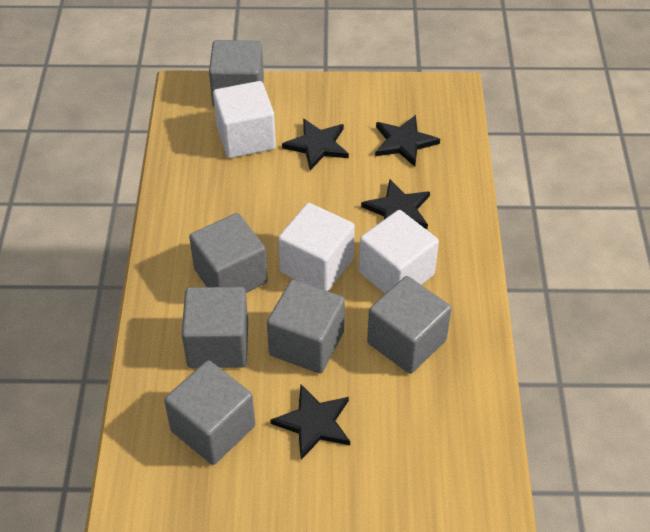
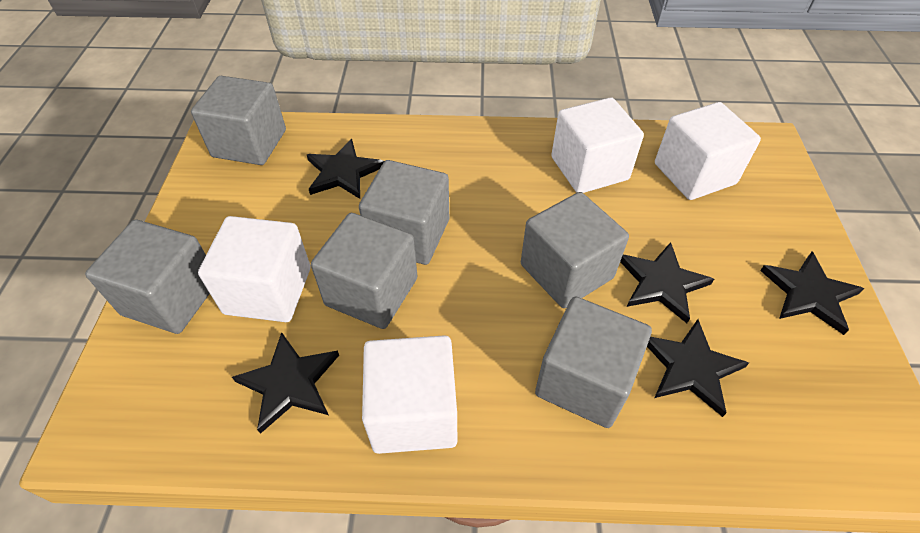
black star: [270,385,350,460] [282,118,349,170] [361,179,430,229] [375,115,440,167] = 4 -> [232,332,339,434] [307,139,384,199] [620,242,714,323] [647,319,749,417] [760,252,864,335] = 5
white cube: [213,81,276,158] [278,203,355,291] [359,210,439,294] = 3 -> [198,216,311,322] [362,335,457,454] [551,97,644,193] [655,102,761,200] = 4

